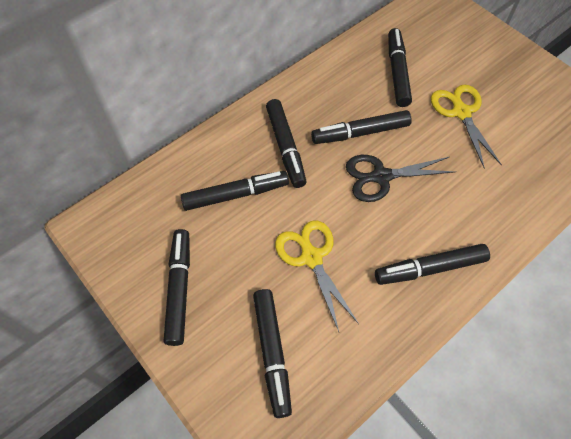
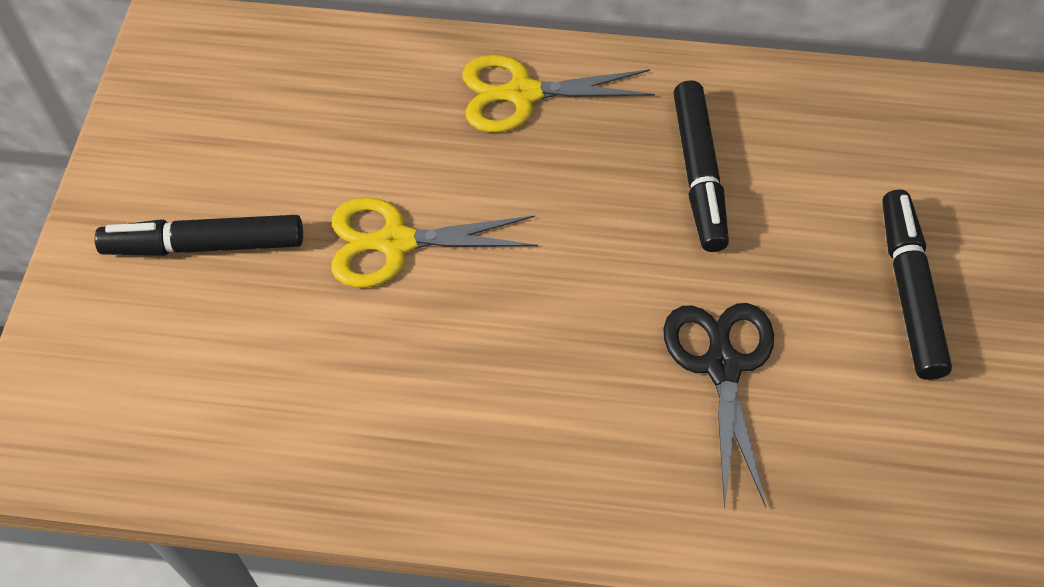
black marker: [164,229,190,346] [181,171,289,211] [253,289,292,418] [266,99,307,188] [311,110,412,144] [375,244,490,285] [388,28,412,107] = 7 -> [95,215,303,256] [673,80,729,252] [882,190,952,380] = 3

